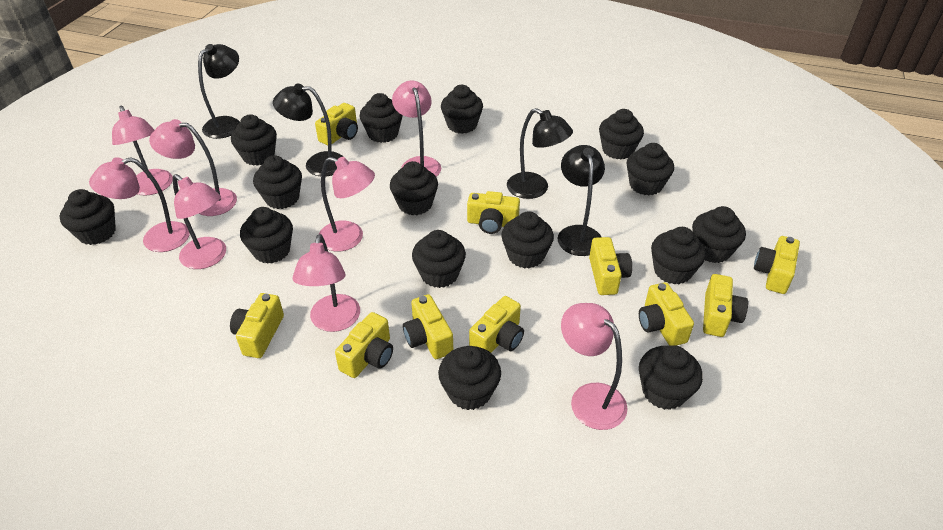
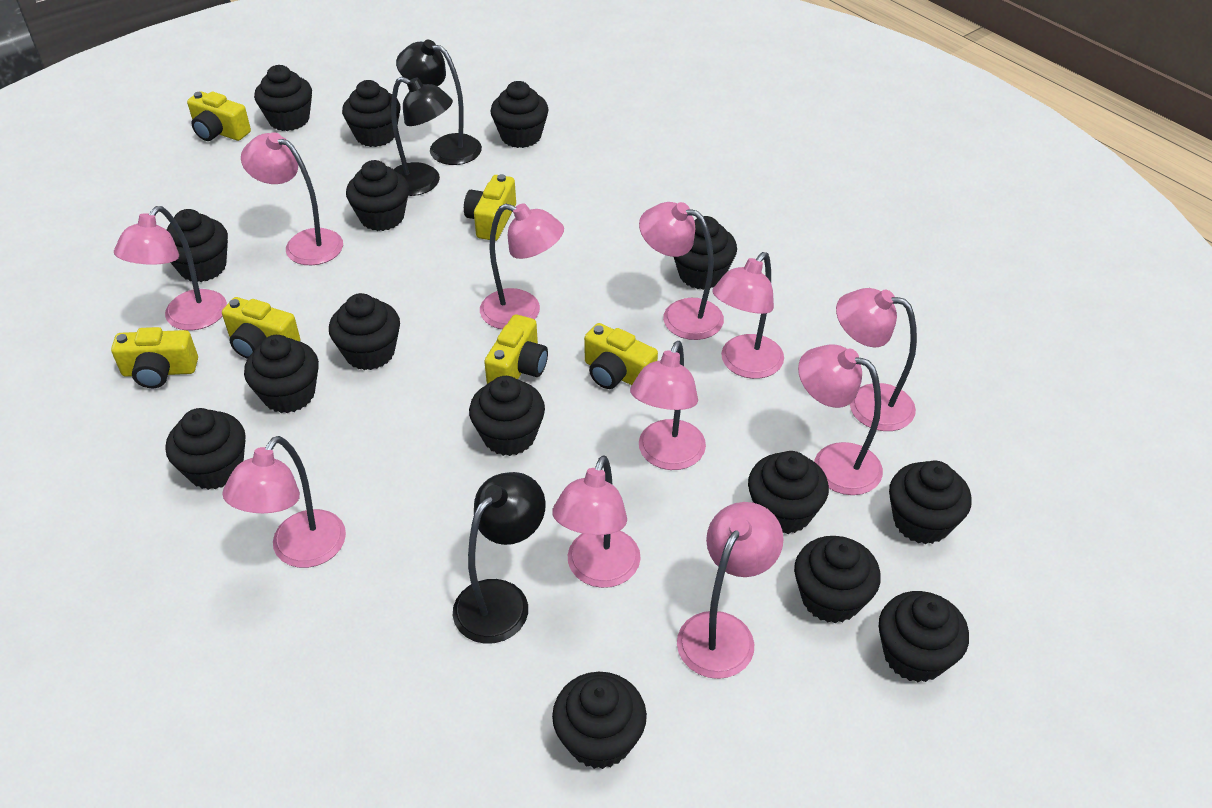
black lamp: [198,44,240,139] [273,84,343,176] [507,108,573,199] [558,145,605,256] = 4 -> [391,77,453,196] [396,40,482,165] [453,472,546,644] = 3
pink lamp: [89,157,190,252] [112,106,173,196] [149,119,237,216] [173,174,226,269] [292,234,360,332] [318,157,375,252] [392,80,441,177] [561,303,627,430] = 8 -> [114,206,227,331] [222,436,346,568] [241,132,343,265] [480,203,564,329] [552,455,641,588] [630,341,706,470] [639,202,724,340] [677,502,784,679] [712,252,784,379] [798,345,883,495] [836,288,917,431] = 11
yellow camera: [230,293,284,358] [315,103,358,145] [335,312,393,378] [403,294,453,359] [467,191,520,234] [469,296,524,353] [589,237,632,295] [639,282,694,346] [703,274,748,337] [754,236,800,294] = 10 -> [111,327,198,388] [187,91,251,141] [222,297,300,359] [464,174,516,241] [484,314,548,384] [584,323,658,389] = 6

